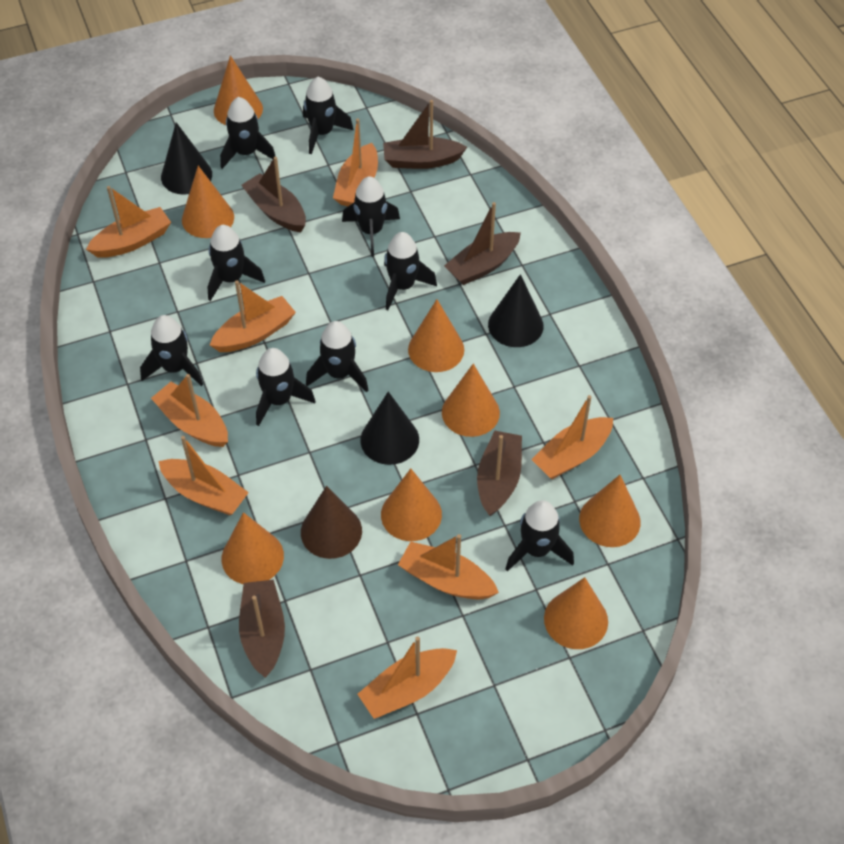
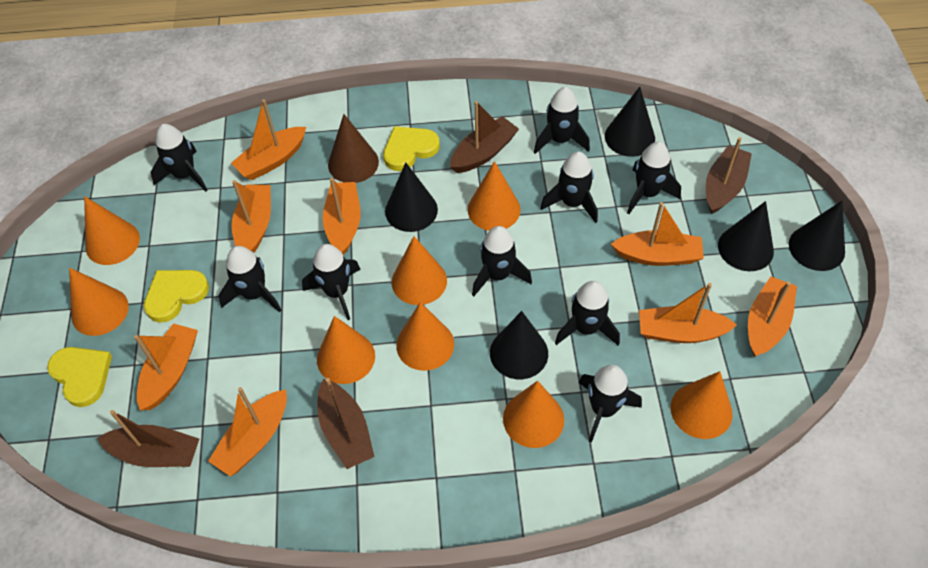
black cone: [161,122,212,195] [361,392,419,465] [488,274,544,347] = 3 -> [385,162,438,232] [490,311,548,379] [605,87,655,157] [718,201,774,271] [789,201,845,271] = 5
brown boat: [239,580,285,678] [241,157,306,232] [383,100,467,169] [444,202,521,285] [477,431,522,516] = 5 -> [97,410,199,467] [318,378,375,469] [450,101,519,173] [706,137,752,214] = 4
yellow heart: none = 0 -> [47,347,112,407] [144,270,209,323] [383,126,440,171] = 3

